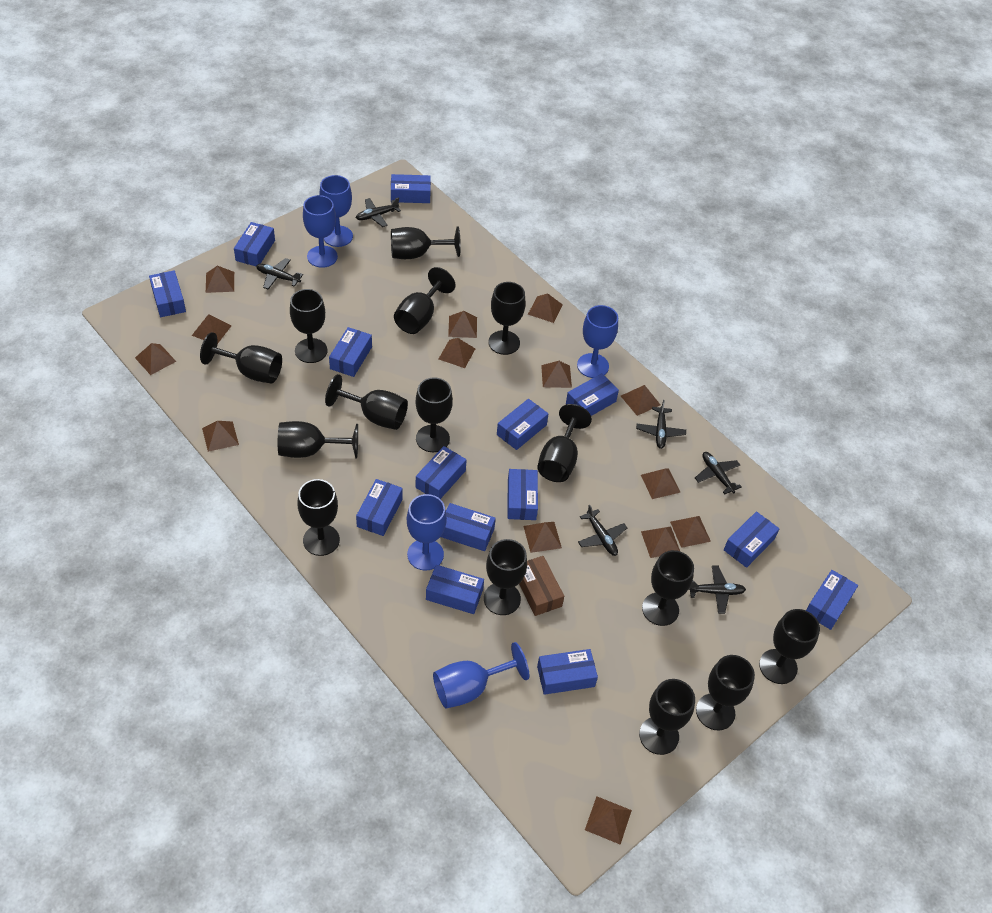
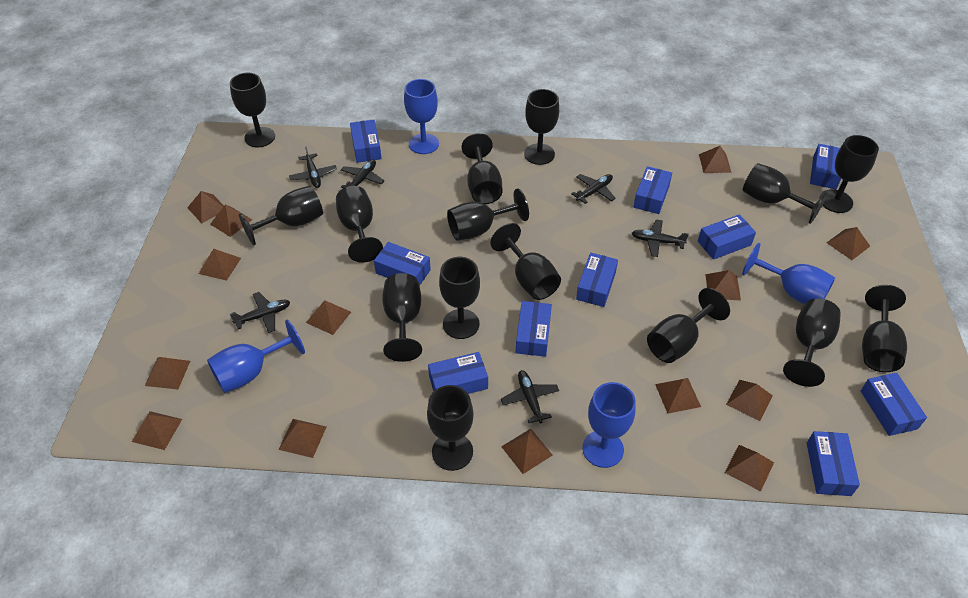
blue box: [149,270,186,317] [234,222,275,266] [329,327,372,377] [356,479,403,536] [391,174,431,203] [416,446,467,499] [426,565,484,614] [441,503,496,551] [497,399,548,450] [507,469,538,520] [537,649,598,695] [566,373,619,416] [724,511,780,568] [806,570,858,630] = 14 -> [350,120,382,163] [374,242,431,286] [428,352,488,394] [516,301,552,357] [576,253,618,307] [633,166,672,214] [698,214,756,260] [807,431,860,496] [810,144,841,189] [861,373,927,436] = 10
blue goblet: [303,195,338,268] [319,175,353,247] [407,494,447,571] [433,642,529,708] [577,305,618,378] = 5 -> [207,320,305,393] [404,79,439,154] [582,382,636,468] [742,243,835,304] = 4
brown box: [519,556,564,616] = 1 -> none = 0

